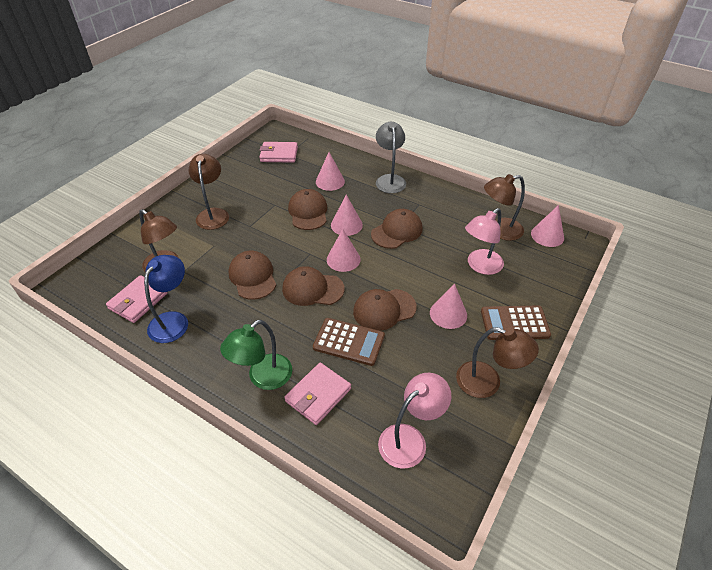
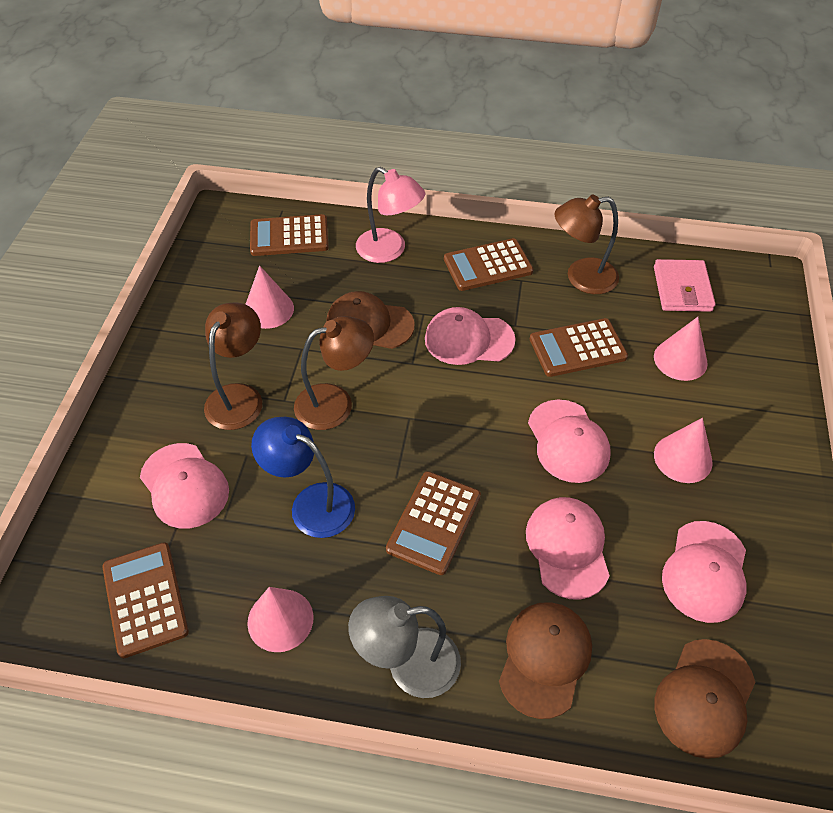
brown calculator: [313,318,385,366] [481,305,551,340] = 2 -> [102,542,189,658] [250,214,329,256] [386,471,481,575] [444,238,533,291] [530,318,628,377] = 5
brown cap: [228,251,276,300] [282,266,344,306] [288,189,327,230] [353,289,417,331] [371,209,423,249] = 5 -> [326,291,415,349] [499,602,592,719] [654,639,755,759] = 3
brown lamp: [139,209,179,272] [188,154,229,230] [456,327,539,398] [484,174,525,241] = 4 -> [204,302,262,430] [294,316,374,430] [555,195,619,294] = 3
green lamp: [220,320,292,390] = 1 -> none = 0
pink cap: none = 0 -> [140,443,229,529] [425,307,516,365] [526,497,610,600] [528,400,611,483] [662,521,747,623] = 5
pink cone: [316,152,345,191] [327,229,361,272] [331,195,363,236] [430,284,467,329] [531,205,564,247] = 5 -> [245,265,294,329] [247,587,314,652] [654,317,708,381] [654,418,713,483] = 4
pink lamp: [378,373,451,469] [465,208,504,275] = 2 -> [356,167,425,263] = 1
pink wallet: [106,275,168,323] [259,142,298,163] [284,363,351,425] = 3 -> [654,259,716,312] = 1

